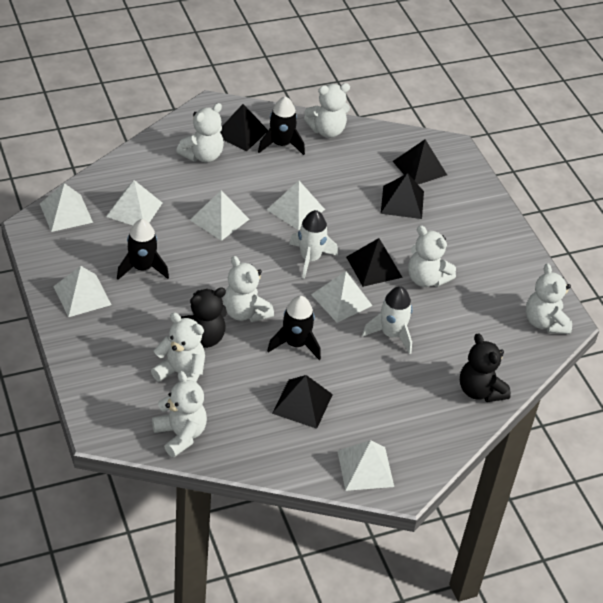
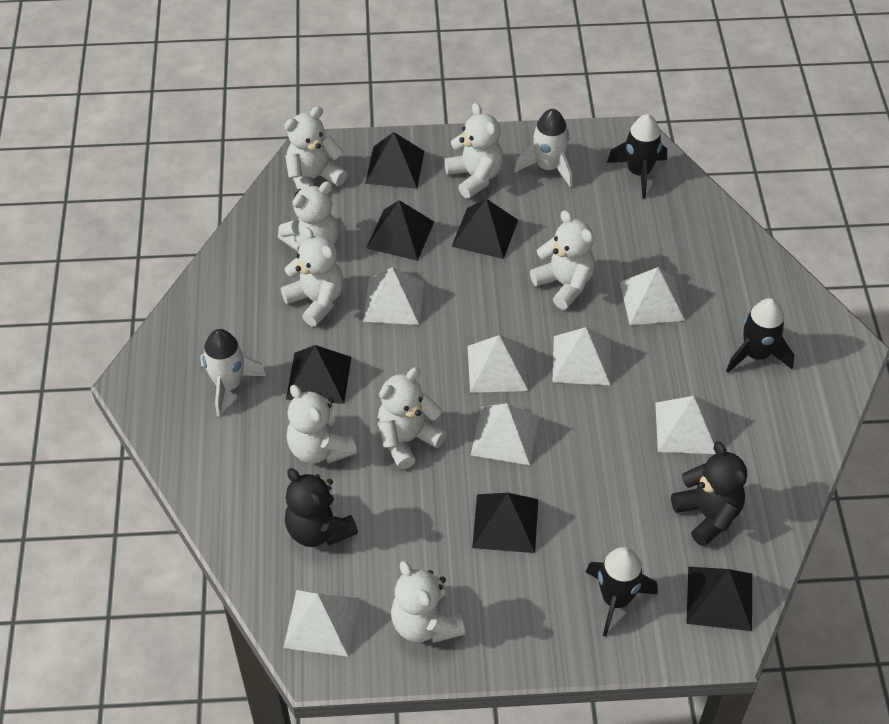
black pyramid: [220,104,268,151] [272,375,333,429] [346,238,403,287] [381,173,424,219] [393,139,447,184] = 5 -> [286,345,351,404] [365,132,424,189] [366,200,434,261] [451,199,518,259] [472,493,538,553] [686,567,752,631] = 6
white teddy bear: [151,313,205,382] [152,371,207,457] [176,103,224,162] [223,256,274,322] [304,83,350,138] [408,225,456,287] [526,264,572,334] = 7 -> [278,181,338,252] [281,227,344,327] [284,106,347,189] [287,385,357,464] [377,367,447,469] [391,561,465,643] [444,103,503,199] [530,210,595,310] = 8

